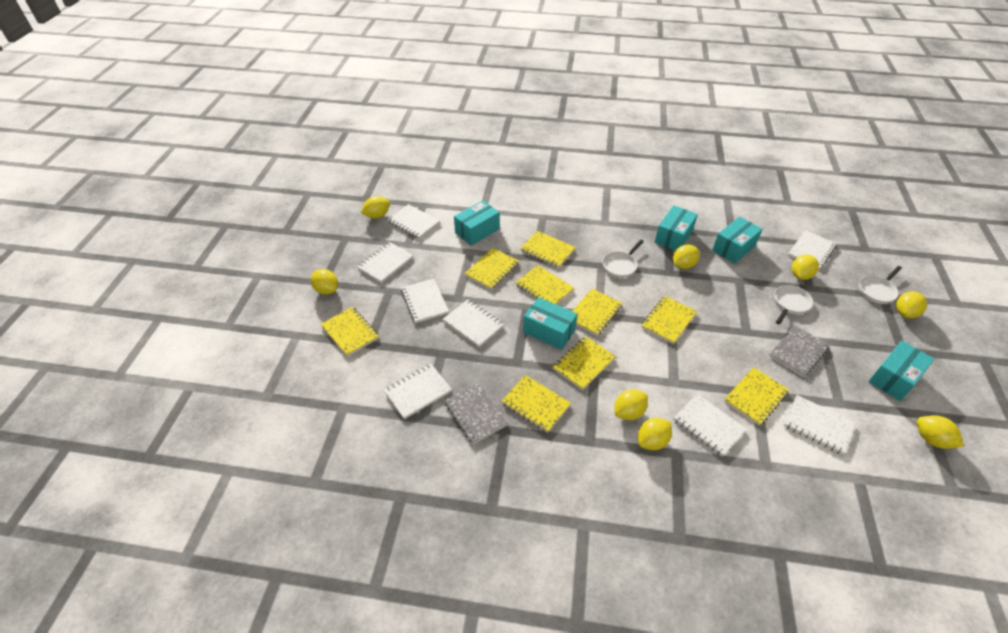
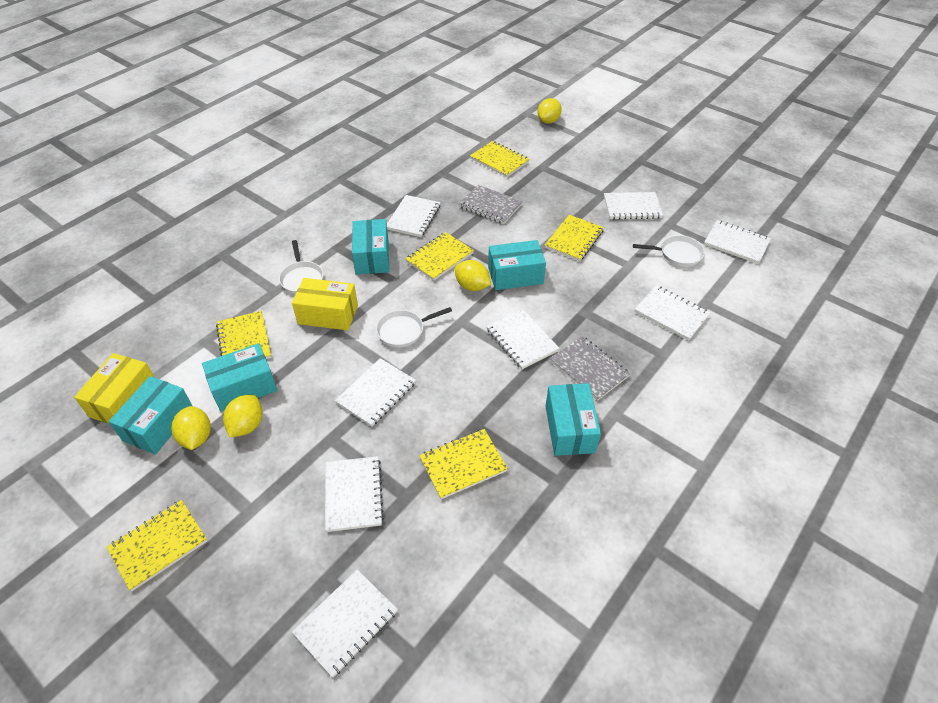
yellow box: none = 0 -> [74,353,155,424] [292,278,358,330] = 2
yellow lemon: [311,269,338,295] [361,196,390,219] [614,389,648,420] [638,418,672,450] [673,244,700,269] [792,254,819,280] [896,291,927,318] [917,415,964,449] = 8 -> [171,406,211,450] [223,395,262,437] [455,260,491,291] [537,98,562,124] = 4
yellow notebook: [321,307,379,357] [465,248,519,290] [502,375,571,433] [515,265,574,305] [520,231,576,268] [553,336,616,390] [572,288,623,336] [641,296,697,344] [724,367,789,426] = 9 -> [107,500,207,591] [216,311,272,359] [405,232,474,281] [419,429,508,499] [470,141,530,177] [545,215,604,261] = 6

